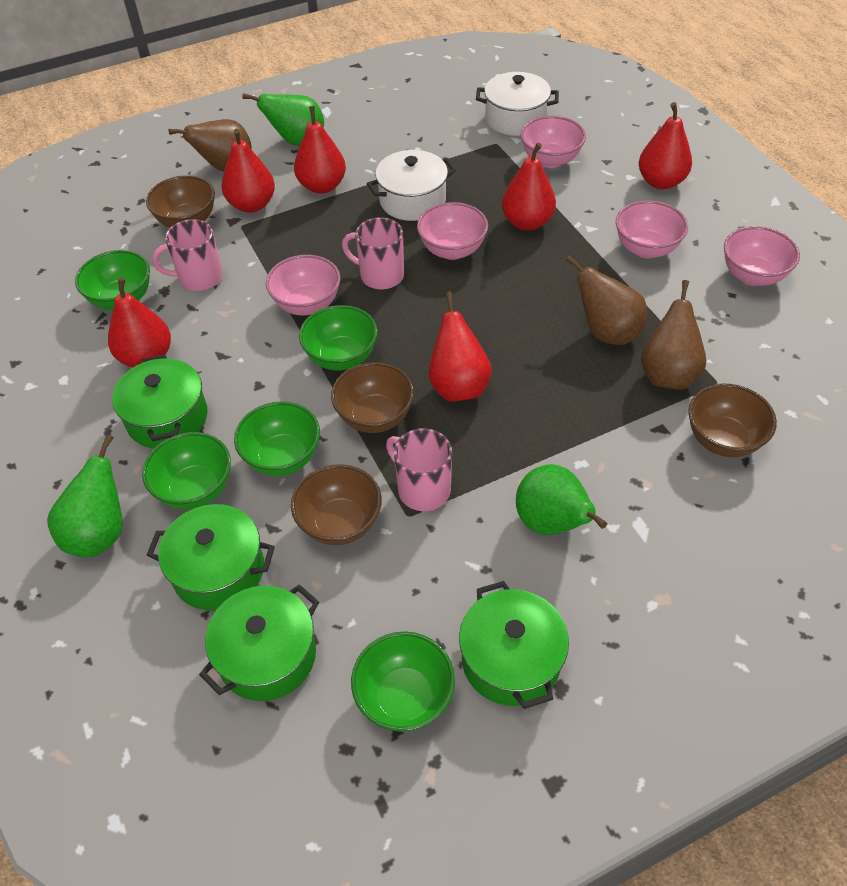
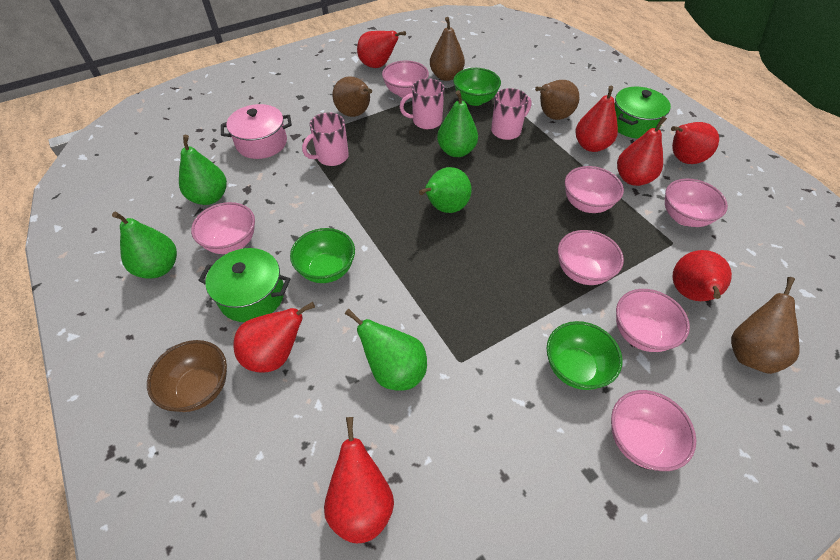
brown bowl: [146,175,215,228] [291,464,382,545] [331,362,414,433] [688,384,777,457] = 4 -> [147,340,227,412] = 1
brown pear: [169,119,252,171] [565,255,647,345] [641,280,706,390] = 3 -> [332,76,372,117] [430,17,465,81] [535,80,579,120] [731,277,800,374] = 4
green bowl: [75,250,150,310] [142,432,231,509] [234,401,320,476] [299,305,378,370] [351,631,455,732] = 5 -> [290,228,355,283] [453,68,501,106] [547,321,623,390] = 3
green pear: [47,434,123,557] [243,93,324,146] [516,464,607,535] = 3 -> [112,212,177,279] [179,135,227,205] [345,309,427,391] [419,167,472,213] [437,90,478,157] = 5
green pot: [112,354,207,449] [147,504,275,611] [199,584,319,701] [459,581,569,709] = 4 -> [198,248,290,322] [615,87,671,139] = 2
pink bowl: [266,255,340,316] [417,202,488,260] [521,116,586,168] [616,200,688,258] [724,226,800,286] = 5 -> [191,202,255,254] [382,61,429,98] [558,230,624,285] [565,166,624,213] [611,390,696,471] [616,289,690,352] [665,179,728,227] = 7
pink pot: none = 0 -> [221,104,292,159] = 1
red pear: [108,277,171,368] [222,129,275,213] [294,106,346,194] [428,292,492,402] [502,143,556,230] [639,102,692,189] = 6 -> [233,302,315,372] [324,417,394,543] [357,31,406,68] [575,86,618,152] [617,116,667,186] [671,122,719,164] [673,250,732,301] = 7
white pot: [367,150,456,221] [476,72,559,136] = 2 -> none = 0

